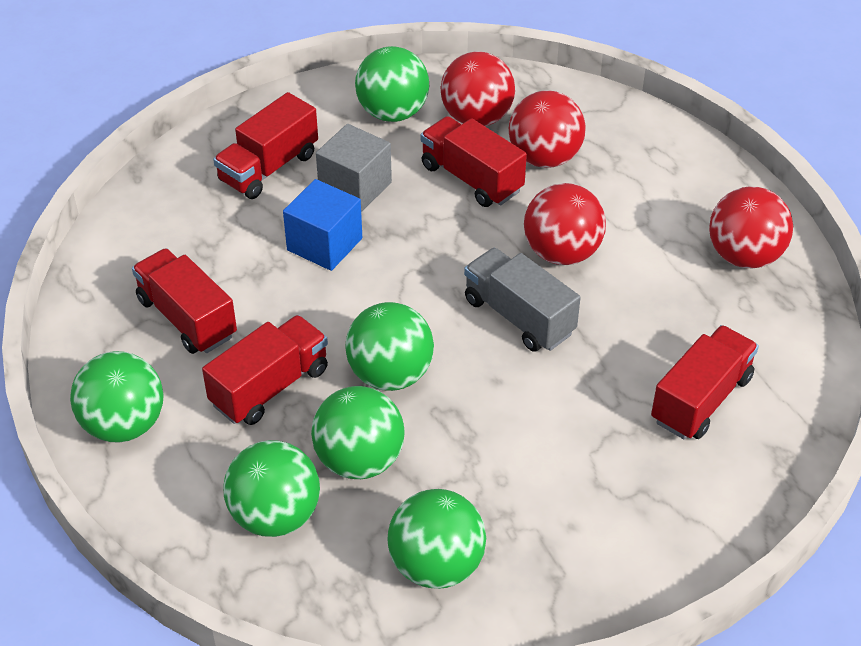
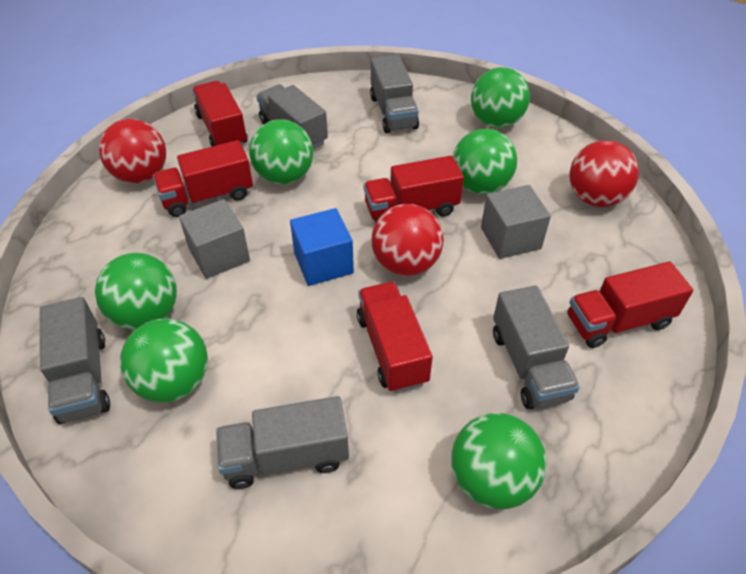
grey cube: [316,124,392,212] = 1 -> [179,199,250,279] [481,185,551,259] = 2
grey truck: [464,248,581,352] = 1 -> [40,297,110,424] [216,396,349,489] [256,84,328,149] [370,55,419,133] [493,286,580,409] = 5
red ball: [440,51,515,126] [509,90,585,168] [524,183,606,265] [709,186,793,268] = 4 -> [99,119,166,183] [372,204,444,276] [569,140,639,207] = 3

